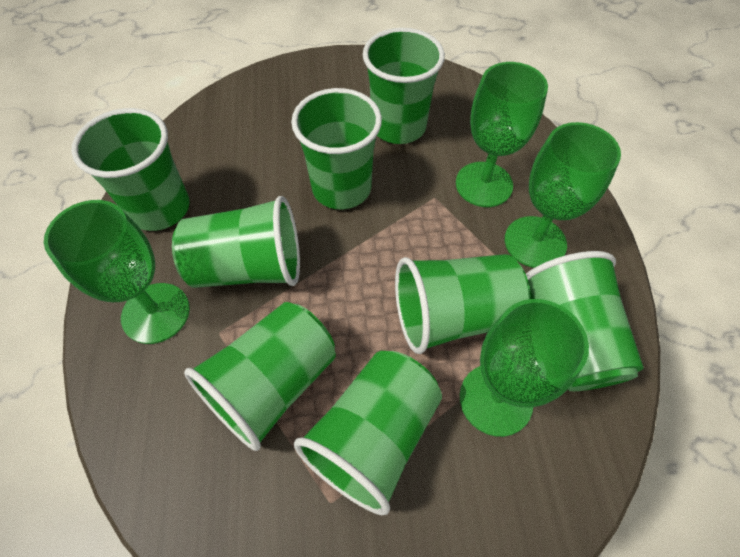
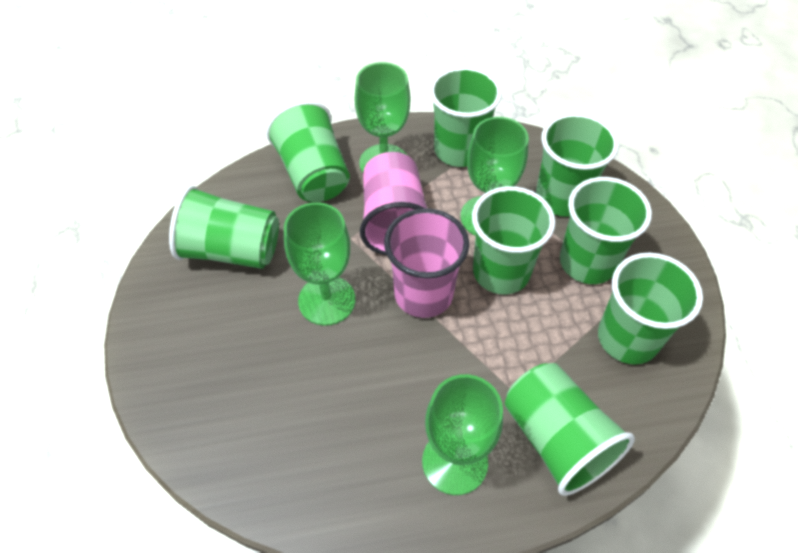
pink cup: none = 0 -> [360,152,427,255] [384,208,469,318] = 2

